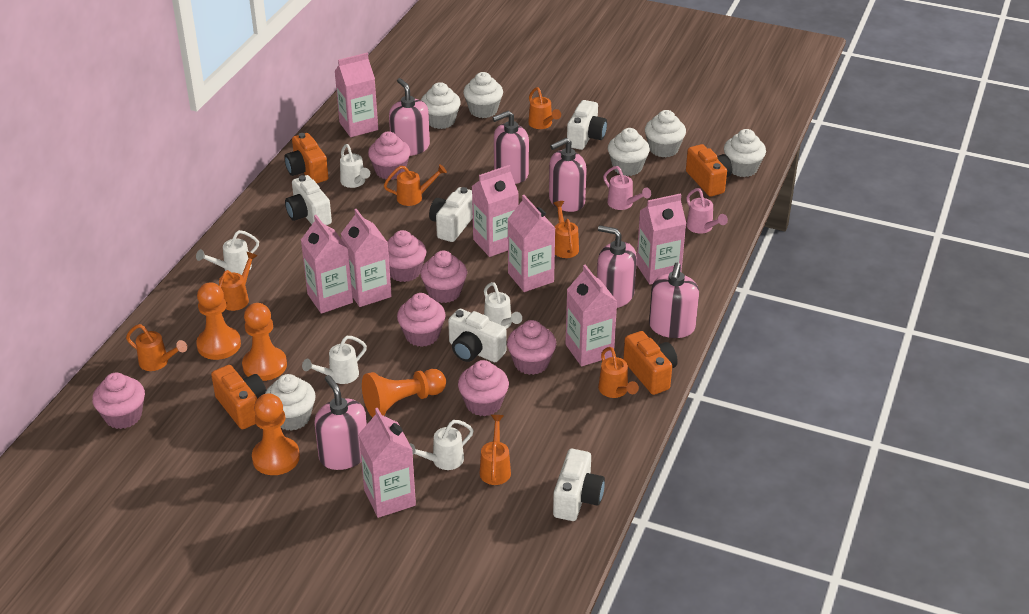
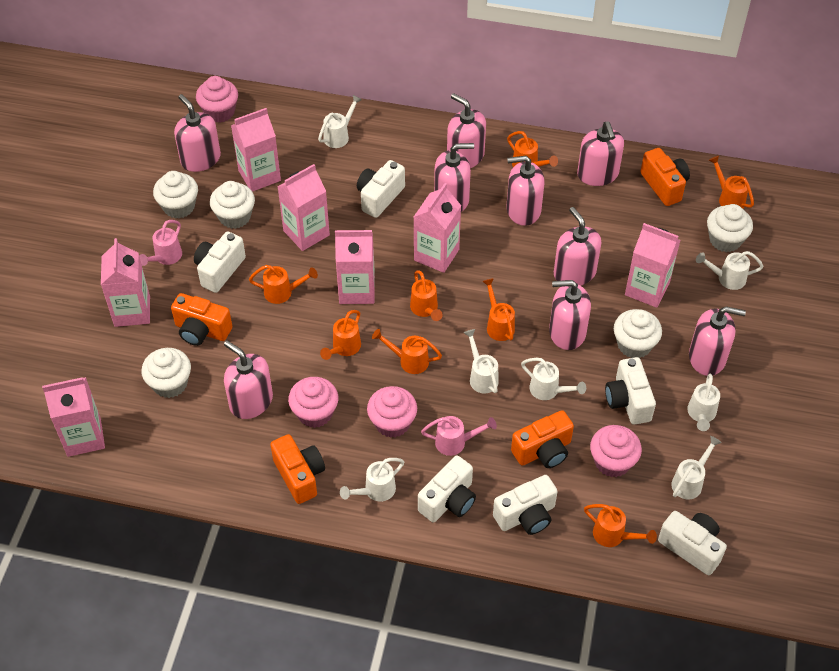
orange pawn: [196,283,241,360] [242,303,287,381] [252,393,300,475] [362,369,446,417] = 4 -> none = 0
orange watering can: [126,324,187,371] [219,252,257,311] [384,165,447,206] [480,415,511,485] [528,87,561,129] [553,201,579,258] [598,347,639,398] = 7 -> [249,265,318,304] [320,310,361,360] [372,329,442,374] [410,270,443,321] [482,278,515,341] [507,131,558,167] [584,504,657,547] [709,156,754,209] = 8
pink carton: [301,215,353,314] [334,53,378,137] [341,209,391,307] [358,408,416,518] [472,165,519,257] [508,195,555,292] [565,265,617,366] [636,194,686,284] = 8 -> [42,377,105,457] [101,238,150,327] [231,108,281,192] [278,164,330,251] [335,230,375,304] [414,183,461,273] [625,223,681,308] = 7
pink cupcake: [92,373,145,429] [368,131,410,180] [387,230,426,282] [397,293,446,347] [420,250,467,303] [458,360,509,416] [507,320,556,375] = 7 -> [196,76,238,123] [288,377,338,428] [367,386,417,438] [590,425,642,477] = 4
pink soap dispenser: [315,375,367,470] [389,78,430,156] [492,111,529,184] [549,138,587,212] [597,225,637,308] [649,263,699,338] = 6 -> [174,94,221,172] [224,341,273,419] [434,143,474,212] [447,93,486,168] [507,156,544,226] [549,280,591,350] [554,207,601,286] [577,122,624,186] [689,306,746,376] = 9
white camera: [285,175,332,225] [429,187,473,242] [448,309,507,362] [553,449,605,521] [567,100,607,150] = 5 -> [194,231,246,293] [357,160,405,218] [418,455,476,522] [493,475,558,535] [605,357,656,425] [658,511,727,575] = 6
white cupcake: [265,374,316,431] [421,82,461,129] [463,72,503,118] [608,128,650,176] [645,110,686,157] [724,129,766,177] = 6 -> [141,348,191,398] [153,171,198,219] [210,181,255,229] [614,309,662,358] [707,204,753,252] = 5
white watering can: [196,230,259,275] [302,336,367,384] [340,144,370,188] [410,420,474,470] [484,282,522,329] = 5 -> [318,95,362,148] [340,458,404,502] [464,329,499,393] [521,358,586,400] [671,436,722,500] [687,374,720,431] [696,251,764,290] = 7

